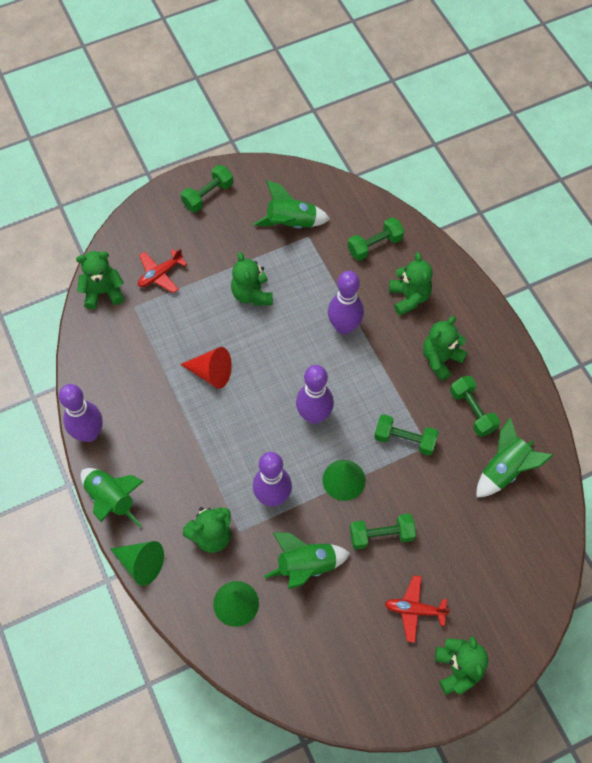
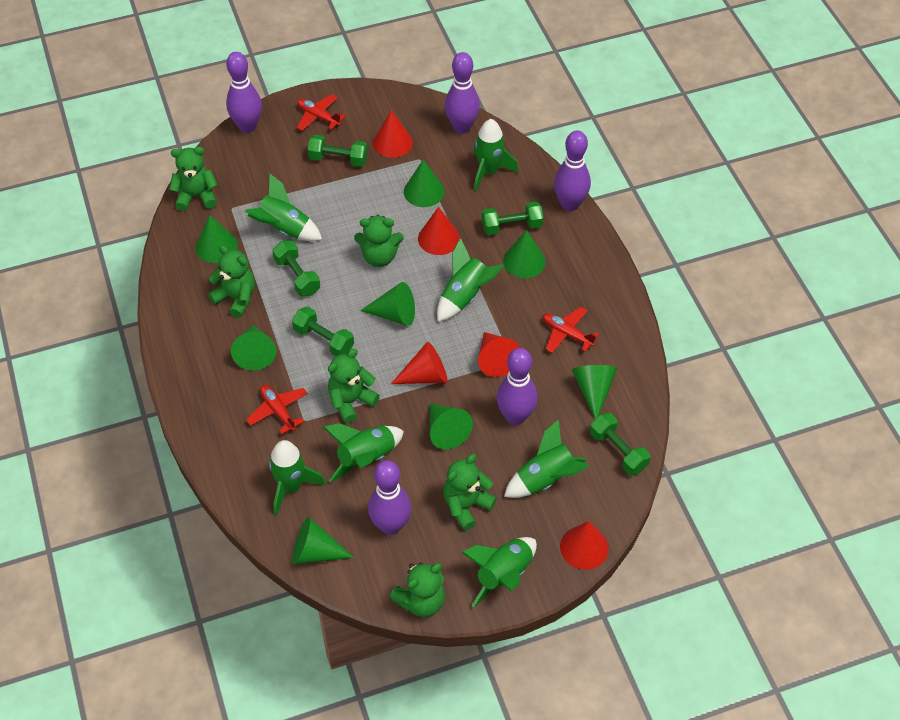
green cone: [110,541,164,586] [213,581,259,627] [322,460,366,501] = 3 -> [196,215,238,263] [231,325,276,370] [292,517,354,565] [360,282,415,326] [404,159,444,207] [430,403,473,450] [503,230,546,278] [572,365,618,419] = 8
green rocket: [81,468,144,527] [254,180,330,229] [264,532,350,589] [476,418,553,498] = 4 -> [245,174,322,241] [269,440,326,515] [323,423,404,482] [437,238,504,322] [461,537,537,608] [473,119,518,191] [504,419,589,498] = 7
purple bowling pin: [59,384,103,442] [253,452,292,506] [296,365,334,424] [328,271,364,335] = 4 -> [226,52,262,133] [368,460,411,535] [445,52,480,134] [497,348,537,425] [554,131,591,211] = 5
red cone: [180,347,232,389] = 1 -> [373,110,413,158] [391,342,447,384] [418,207,460,255] [478,332,520,377] [560,521,609,570] = 5
red plane: [138,248,187,293] [385,575,451,643] = 2 -> [246,385,308,434] [297,94,346,131] [543,307,599,353] = 3

